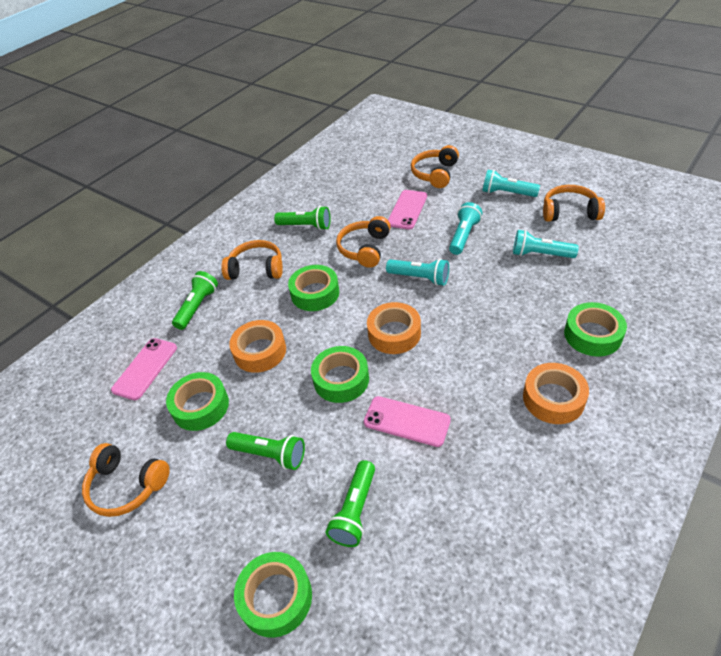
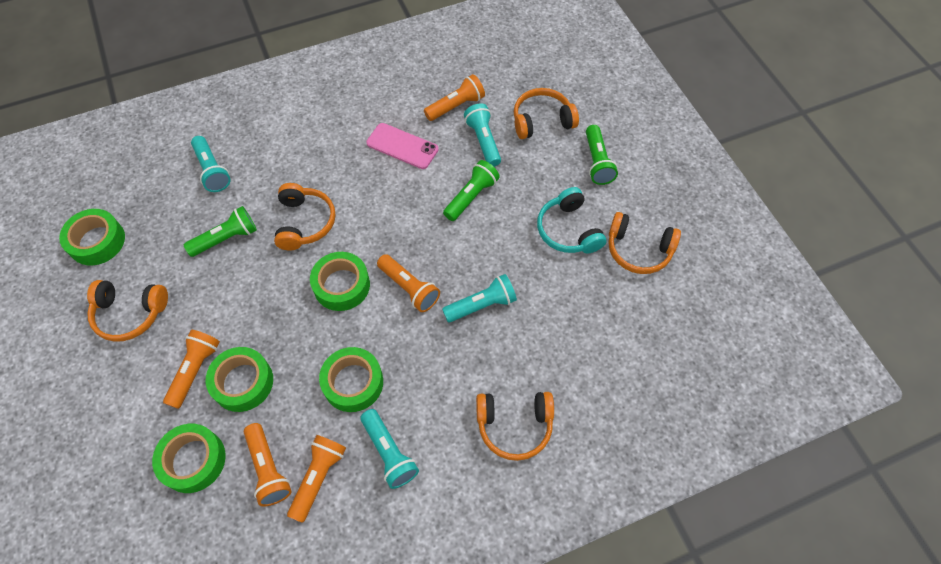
green flashlight: [172,271,218,330] [226,432,305,470] [274,206,331,230] [326,460,375,547] = 4 -> [184,206,257,257] [443,160,500,221] [586,125,618,185] = 3
orange flashlight: none = 0 -> [163,330,220,409] [244,423,292,506] [287,435,346,523] [377,254,440,312] [424,74,485,121] = 5
orange tape: [229,320,286,373] [367,302,421,354] [523,363,589,424] = 3 -> none = 0
pink phone: [111,338,177,400] [364,396,451,447] [388,190,427,229] = 3 -> [366,123,439,169] = 1
turquoise headphones: none = 0 -> [537,187,607,254] = 1

